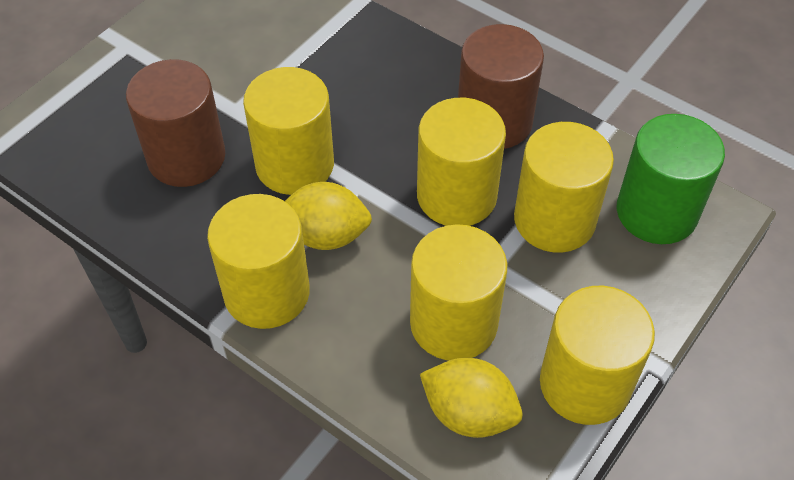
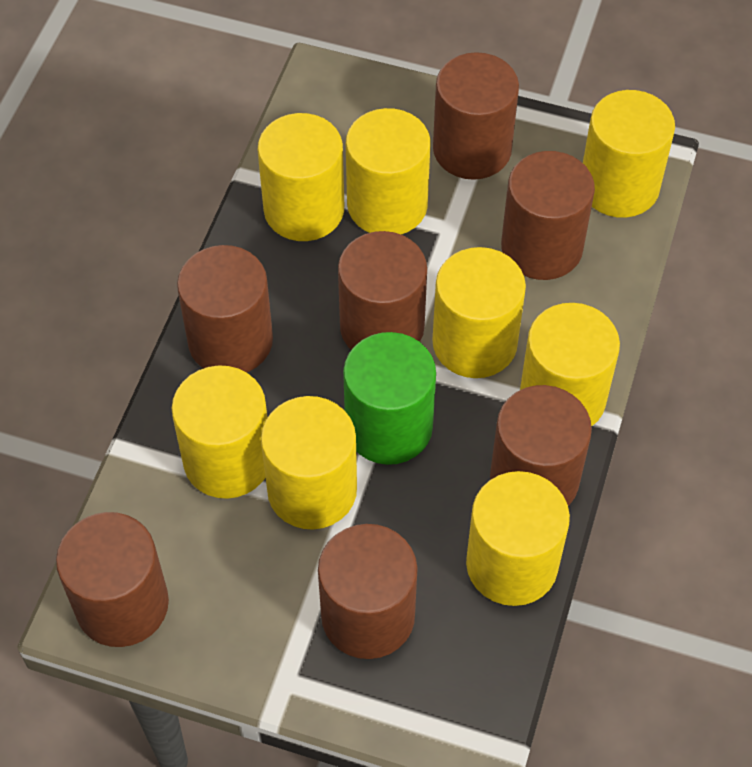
brown cylinder: [126,59,225,187] [458,24,544,149] = 2 -> [56,512,169,647] [177,245,273,373] [318,524,418,659] [338,231,427,350] [433,52,519,180] [490,385,592,506] [501,151,595,280] = 7
yellow cylinder: [207,194,310,329] [243,67,334,195] [410,224,507,360] [417,98,506,226] [514,122,614,253] [540,286,655,425] = 6 -> [172,365,268,499] [258,113,344,241] [261,396,357,530] [346,108,431,234] [432,247,526,378] [466,471,570,606] [520,303,620,427] [583,90,675,218] = 8
yellow lemon: [285,182,372,250] [420,358,523,438] = 2 -> none = 0

